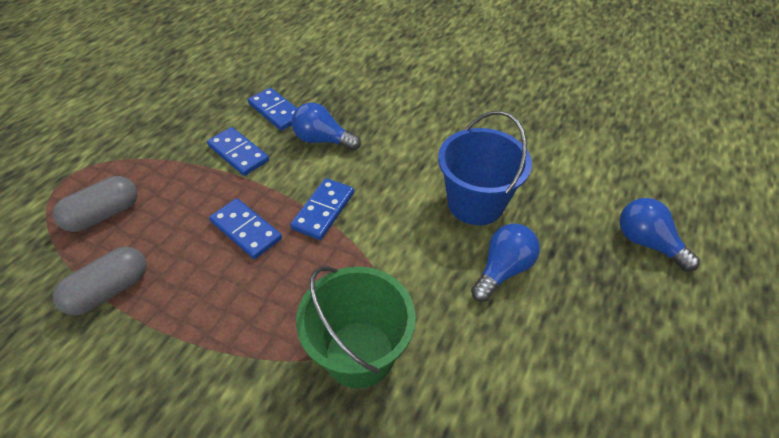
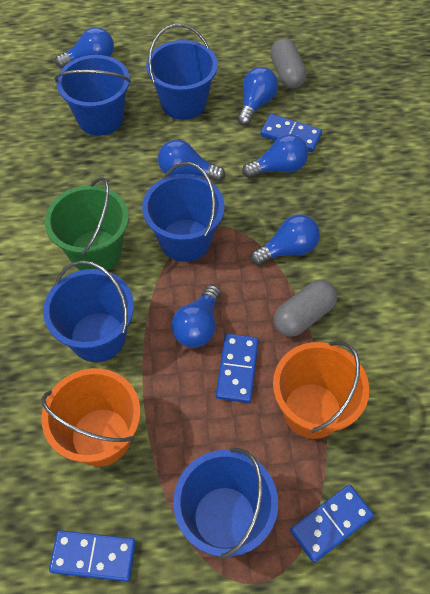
blue bucket: [438,111,532,225] = 1 -> [43,260,134,362] [55,55,131,136] [142,162,225,262] [146,24,218,120] [173,448,278,559] = 5
blue light bulb: [292,102,361,151] [471,224,540,302] [619,198,700,271] = 3 -> [55,27,114,68] [158,140,225,182] [171,285,221,348] [237,67,278,126] [242,134,308,178] [250,214,320,265] = 6
orange bucket: none = 0 -> [41,368,141,466] [273,341,369,439] = 2

